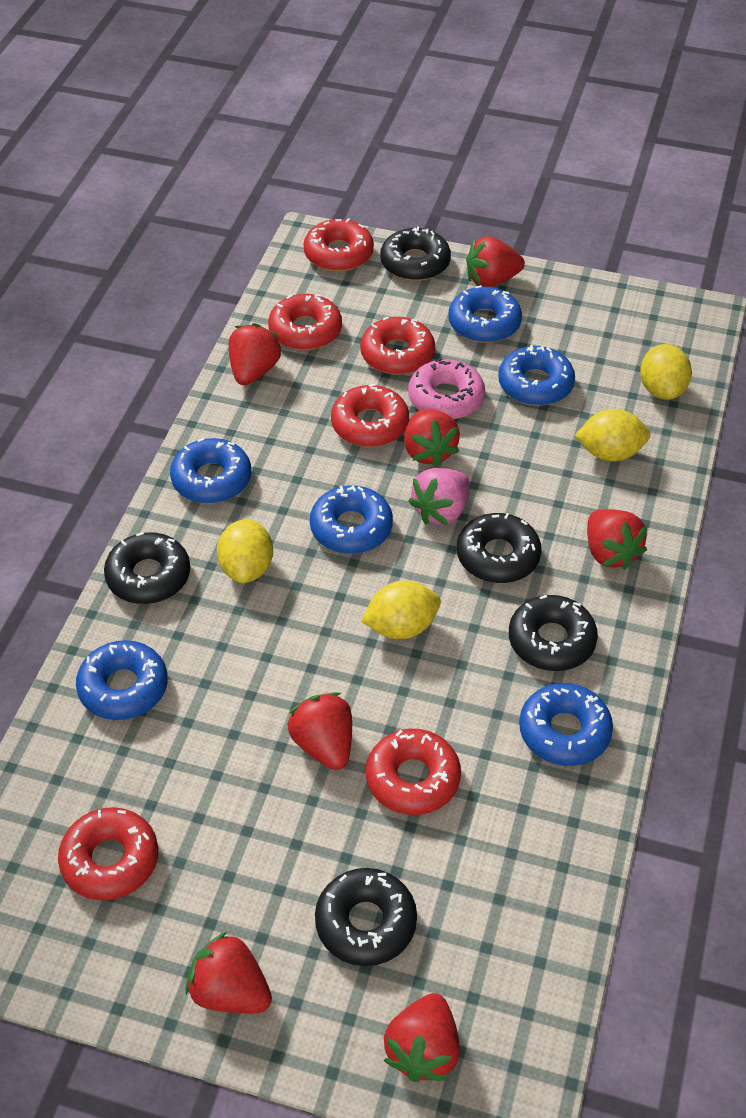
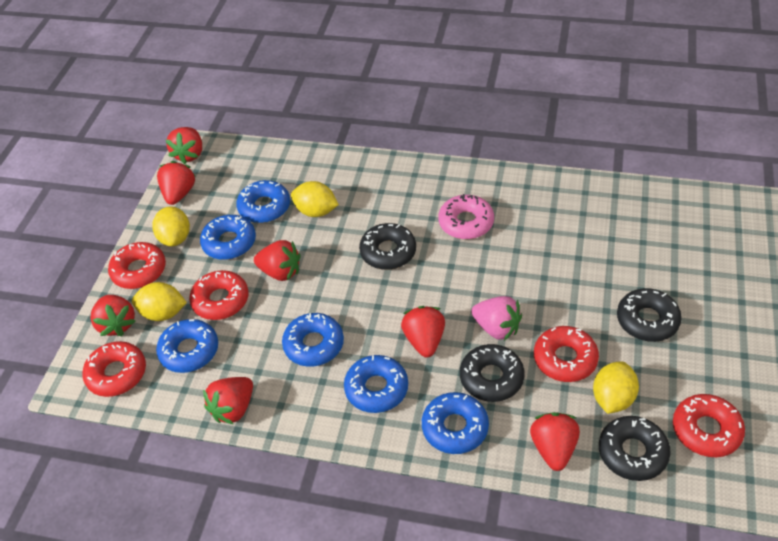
black donut: [104,532,190,604] [315,868,417,966] [380,226,451,281] [457,513,542,583] [509,595,598,671] = 5 -> [359,223,416,270] [460,344,525,402] [599,416,671,481] [617,288,682,342] = 4
red donut: [58,807,158,900] [268,294,342,350] [303,218,374,272] [331,383,409,447] [360,317,435,375] [366,729,461,815] = 6 -> [82,341,146,397] [108,242,166,289] [189,270,249,320] [534,326,599,382] [673,394,745,457] = 5

